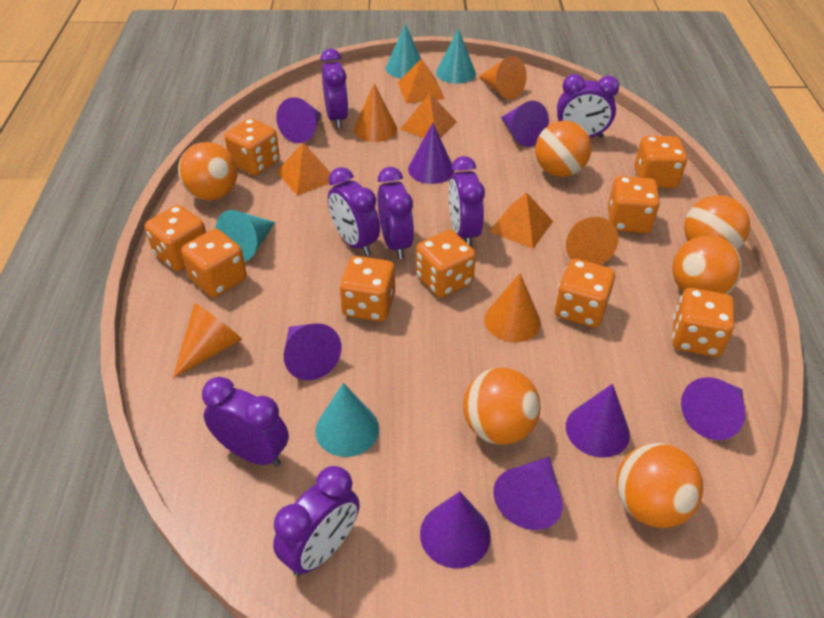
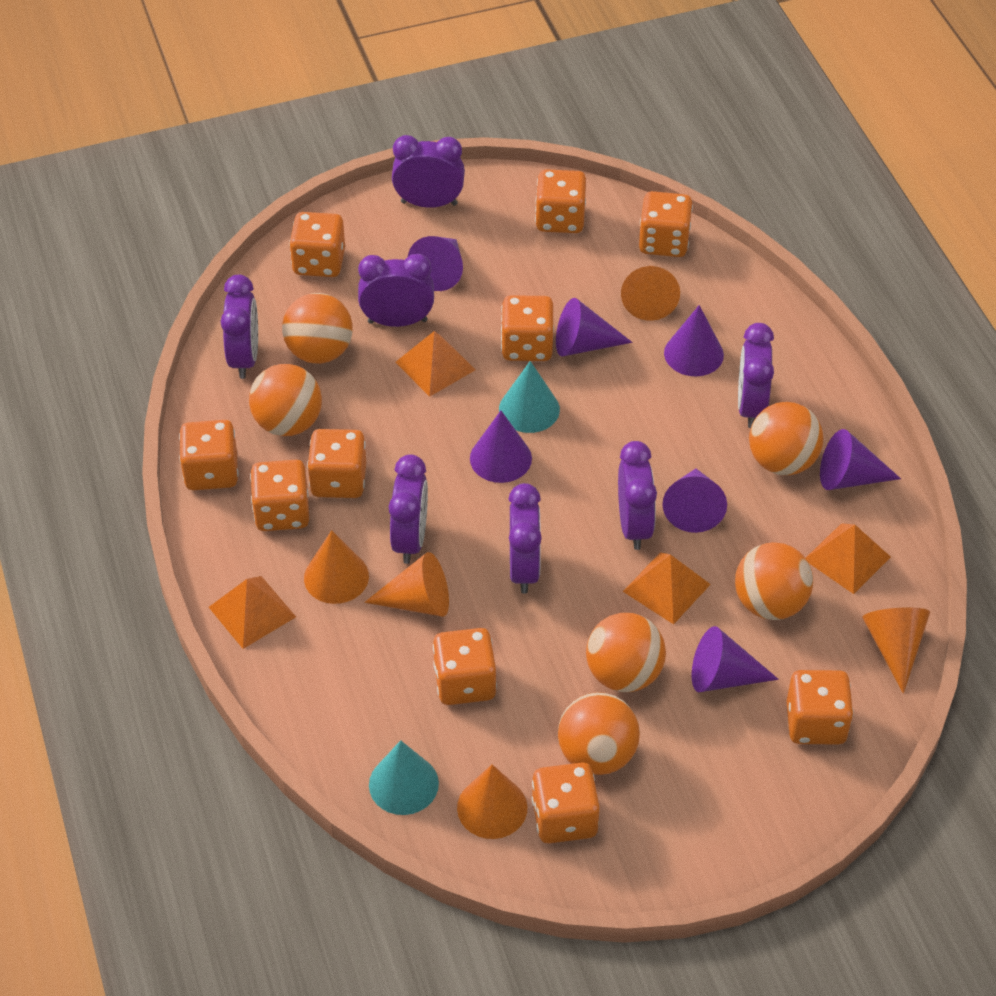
orange dice: [145,205,206,271] [181,229,247,297] [225,118,280,176] [340,256,395,322] [416,230,476,298] [555,259,615,328] [608,176,660,233] [634,136,687,188] [672,288,734,357] = 9 -> [179,420,238,490] [250,460,309,531] [289,212,345,277] [307,429,366,498] [433,628,497,705] [501,295,554,361] [532,763,600,843] [535,169,586,233] [639,191,693,257] [787,670,854,745] = 10
purple cone: [276,97,321,143] [284,323,341,380] [408,123,454,184] [420,491,491,568] [493,457,563,530] [501,101,549,147] [566,384,630,458] [681,377,745,440] = 8 -> [408,236,463,291] [470,411,532,483] [556,298,632,357] [663,469,727,533] [664,305,724,376] [692,626,779,692] [820,429,901,490] = 7
turquoise cone: [216,210,275,262] [315,383,379,457] [386,24,421,79] [436,28,476,84] = 4 -> [369,740,439,815] [499,361,560,433] = 2

